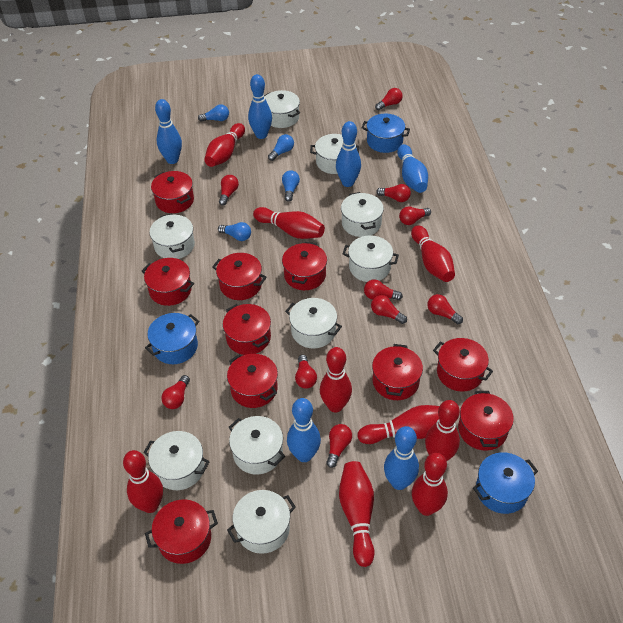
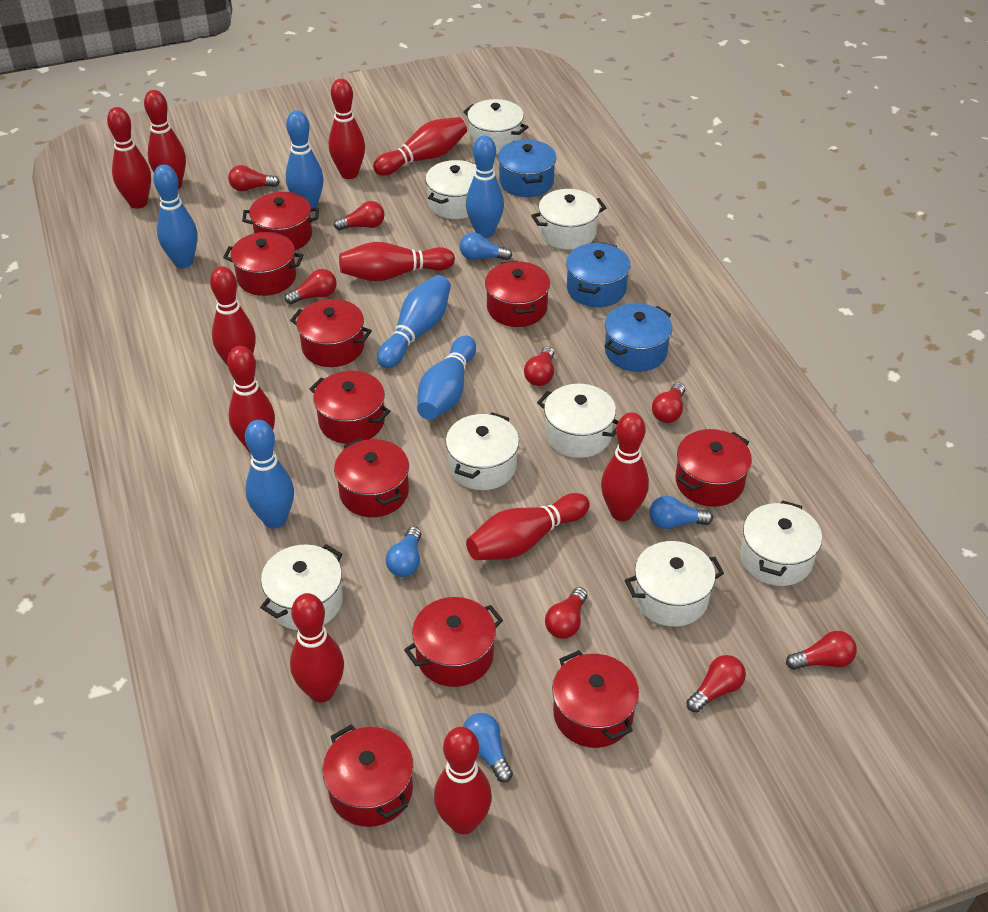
red bowling pin: [123,450,163,513] [204,123,245,167] [253,207,325,239] [320,347,352,412] [339,461,375,567] [357,405,440,444] [411,225,455,282] [412,453,448,516] [425,400,460,461] = 9 -> [107,107,151,209] [144,90,186,189] [210,266,256,365] [227,346,275,453] [290,593,344,703] [329,79,365,179] [339,242,455,281] [373,117,467,176] [434,727,492,834] [466,493,590,560] [601,412,649,521] = 11
red light bulb: [161,375,190,409] [219,175,239,206] [295,355,317,389] [326,424,352,468] [364,279,403,300] [371,295,407,324] [375,88,403,110] [376,184,411,202] [399,206,431,225] [427,294,463,324] = 10 -> [228,165,280,191] [285,269,337,305] [334,201,385,231] [524,346,554,386] [545,587,587,639] [652,383,685,423] [686,655,746,713] [786,631,857,670] = 8
white pot: [143,431,210,490] [149,213,195,259] [227,490,296,554] [229,416,285,475] [264,90,300,128] [285,298,342,349] [310,134,359,174] [341,192,384,237] [343,236,399,282] = 9 -> [260,544,343,630] [425,160,476,219] [446,412,519,490] [463,99,528,154] [531,189,606,250] [537,384,619,458] [625,541,724,627] [740,500,822,586] = 8

